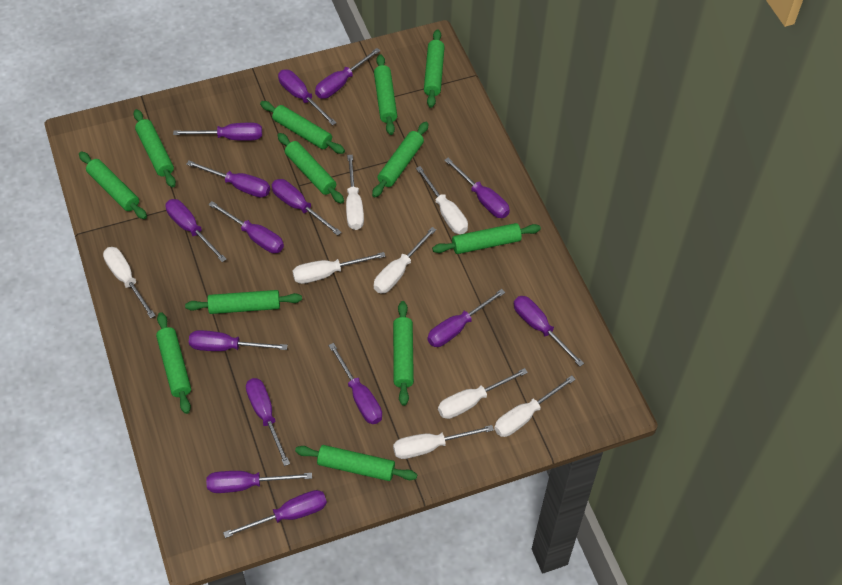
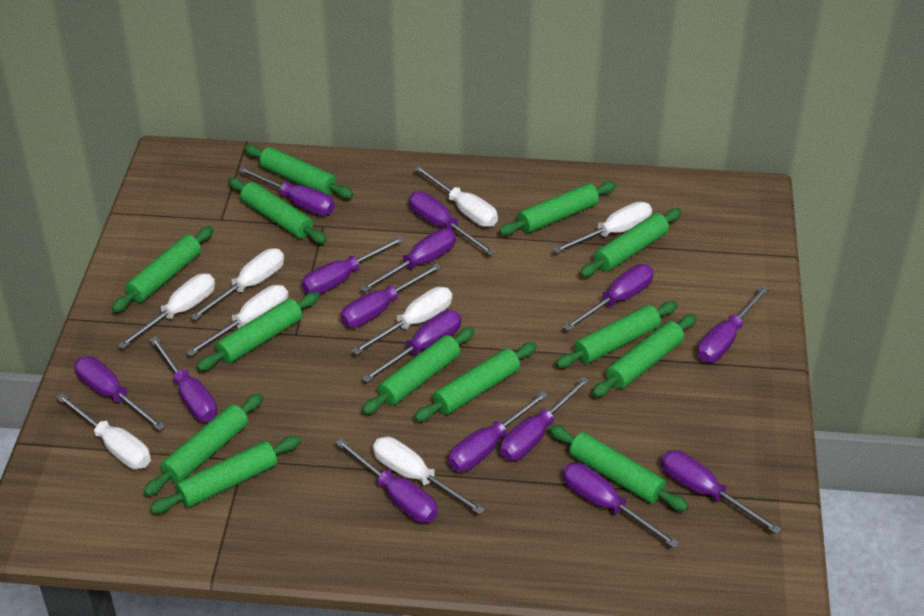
green rolling pin: [79,151,147,219] [133,109,176,188] [156,312,191,414] [185,290,302,314] [260,101,345,154] [278,133,344,204] [295,445,417,481] [372,122,428,197] [374,54,397,135] [393,301,414,406] [424,29,445,108] [432,223,541,254] = 12 -> [112,226,213,312] [144,394,263,496] [150,436,301,514] [196,292,320,371] [228,178,327,244] [244,145,353,199] [362,327,475,415] [414,342,537,422] [499,181,616,236] [549,425,689,511] [556,301,678,368] [580,208,682,277] [592,314,696,397] = 13

